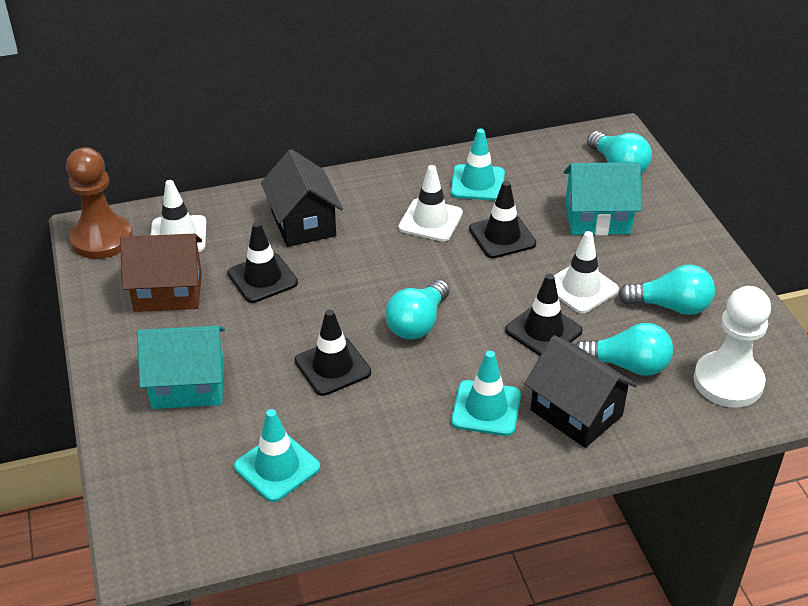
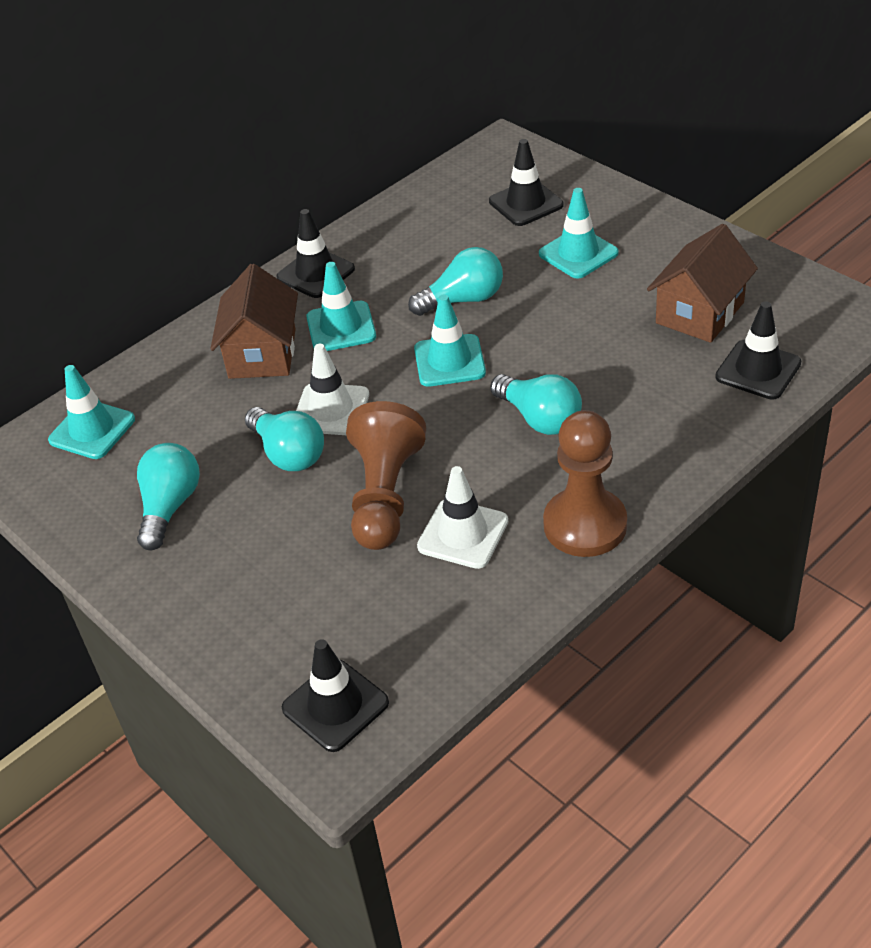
black house: [261,149,343,247] [524,335,637,448] = 2 -> none = 0
brown house: [120,234,202,312] = 1 -> [210,264,298,379] [647,224,758,343] = 2
brown pawn: [66,147,133,259] = 1 -> [346,401,426,550] [543,410,627,557] = 2
turquoise house: [137,326,225,409] [564,162,641,236] = 2 -> none = 0
turquoise traffic cone: [234,409,320,502] [451,129,505,201] [451,351,521,436] = 3 -> [48,365,135,459] [306,262,376,351] [414,294,486,387] [539,188,619,279] = 4
white pawn: [694,286,771,408] = 1 -> none = 0
white traffic cone: [151,180,206,252] [399,165,463,242] [554,231,619,313] = 3 -> [296,344,369,435] [417,466,508,569] = 2

